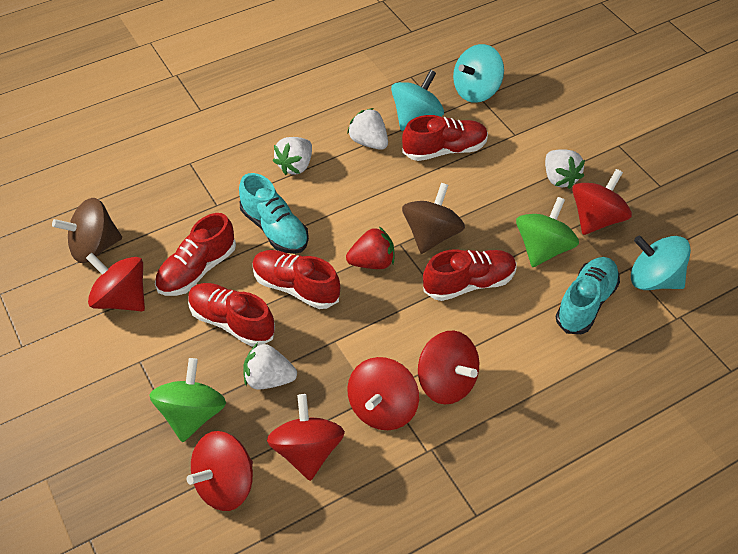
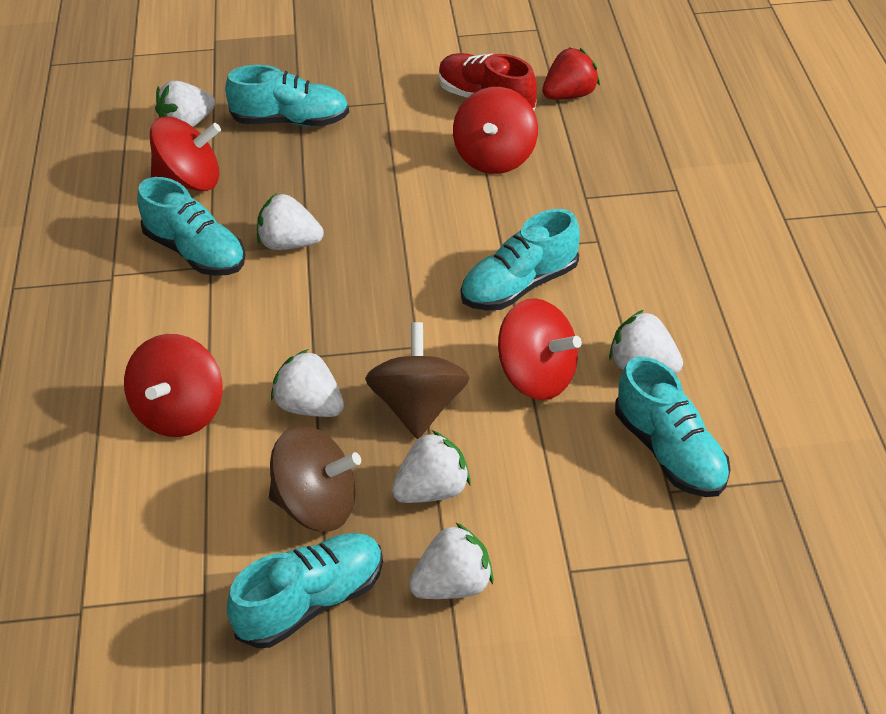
green spinning top: [150,358,226,442] [516,197,579,267] = 2 -> none = 0
red shoe: [155,213,236,296] [188,283,275,347] [252,250,340,309] [402,115,488,161] [423,249,516,301] = 5 -> [439,53,537,110] = 1
red spinning top: [86,253,145,311] [187,431,253,511] [267,394,345,481] [347,357,419,430] [418,330,479,405] [572,169,632,235] = 6 -> [124,334,223,437] [150,116,221,192] [453,87,538,174] [498,298,582,400] = 4
turquoise shoe: [239,173,309,254] [556,257,620,334] = 2 -> [137,177,245,276] [225,65,349,127] [227,533,383,648] [461,209,580,311] [615,356,731,497] = 5
turquoise spinning top: [391,70,444,131] [453,44,504,103] [631,236,691,290] = 3 -> none = 0
white strawberry: [244,343,297,389] [273,137,312,175] [347,108,388,150] [545,149,585,189] = 4 -> [155,81,215,127] [257,193,324,250] [271,349,344,417] [392,430,471,503] [409,523,494,599] [609,310,683,374] = 6

